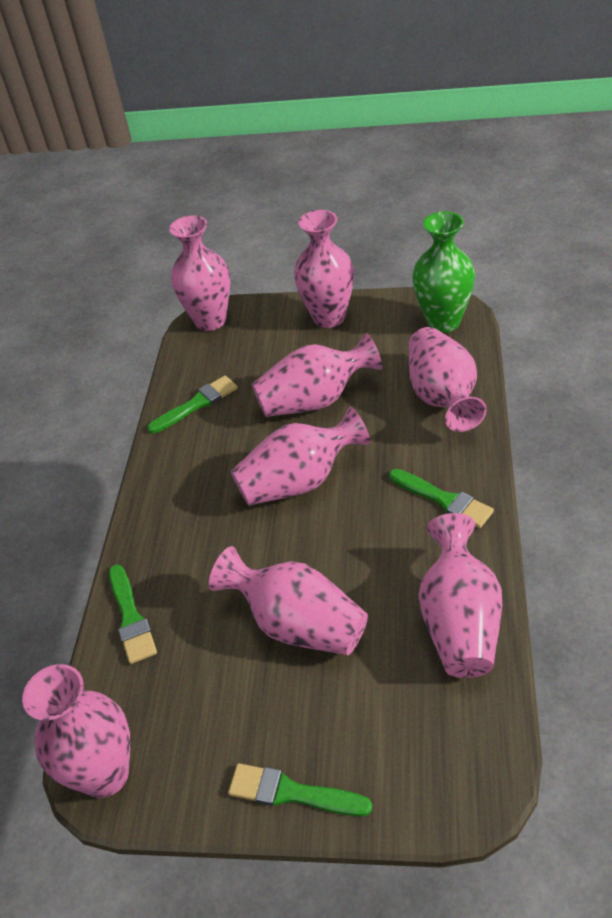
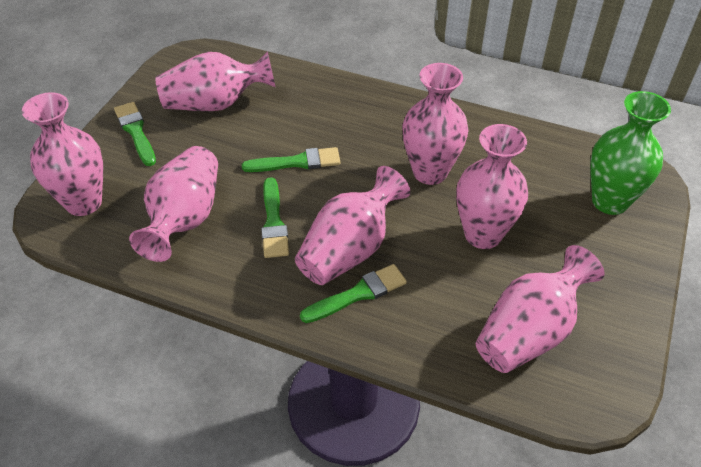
pink vase: [22,664,130,798] [169,215,230,331] [209,546,368,655] [231,407,371,506] [252,333,382,417] [294,210,354,328] [408,327,487,432] [419,513,502,678] = 8 -> [22,92,103,216] [129,146,218,262] [155,51,275,111] [295,166,410,285] [402,63,468,185] [456,124,528,249] [476,245,604,373] = 7

